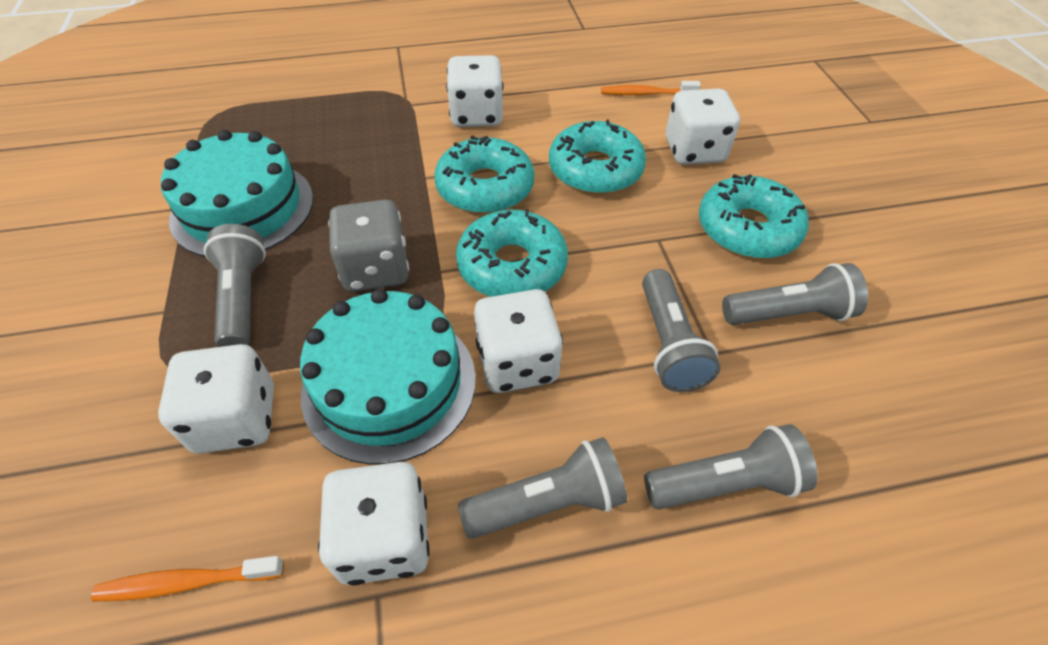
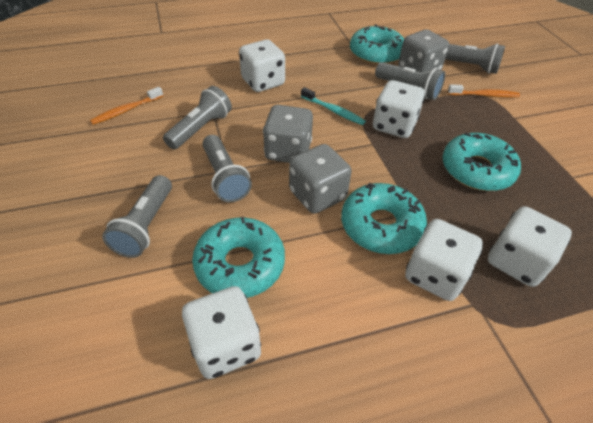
grey dice: [328,199,409,292] = 1 -> [263,105,313,163] [289,144,352,214] [398,29,449,72] = 3
turquoise cake: [161,130,313,257] [300,289,476,465] = 2 -> none = 0
turquoise toothbrush: none = 0 -> [301,87,366,125] = 1

